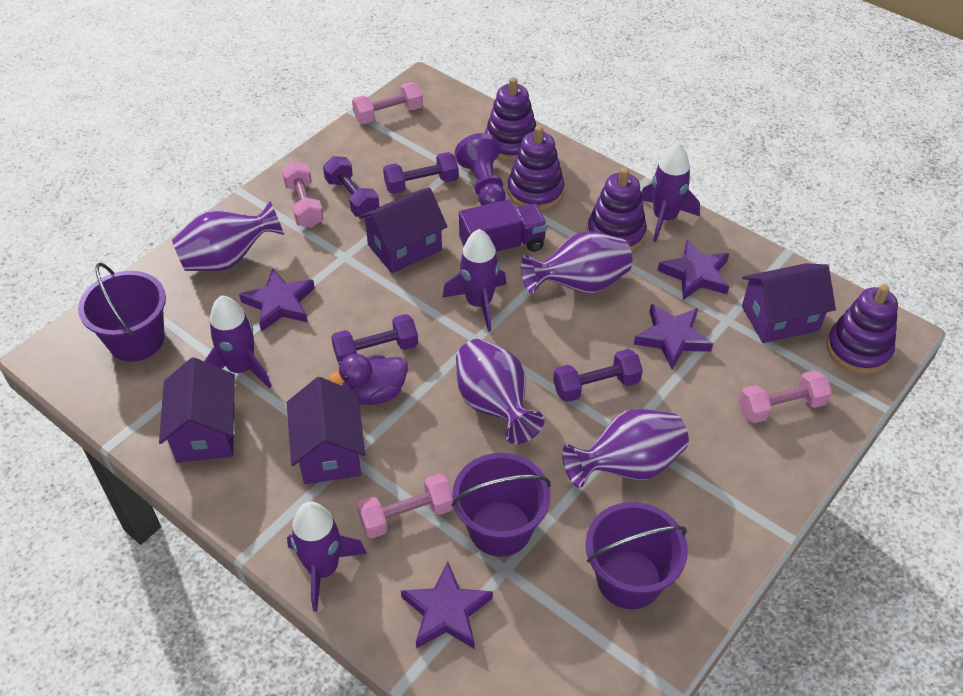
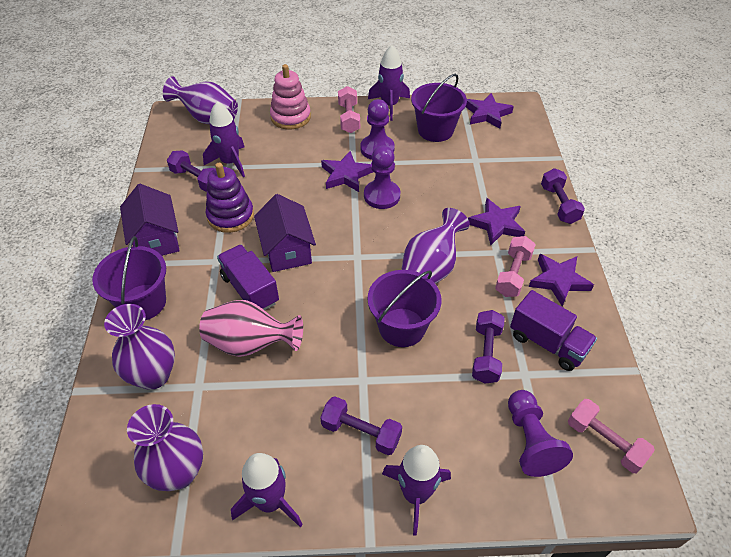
pink dumbbell: [282,161,324,228] [352,82,423,124] [357,474,454,538] [739,370,832,423] = 4 -> [338,86,360,133] [495,236,536,297] [568,399,655,473] = 3
pink stacking toy: none = 0 -> [270,64,311,130] = 1
pink vase: none = 0 -> [199,300,303,357] = 1
purple duck: [328,354,408,405] = 1 -> none = 0
purple house: [159,357,235,463] [287,377,365,484] [359,187,447,273] [742,263,836,343] = 4 -> [120,184,180,256] [254,194,316,272] = 2
purple pawn: [455,133,505,205] = 1 -> [361,99,395,160] [364,146,400,209] [508,390,573,477] = 3
purple stacking toy: [485,77,536,161] [508,125,564,211] [587,167,647,252] [826,284,898,374] = 4 -> [206,163,254,233] = 1
purple truck: [459,199,547,252] = 1 -> [217,245,279,310] [510,290,597,371] = 2

